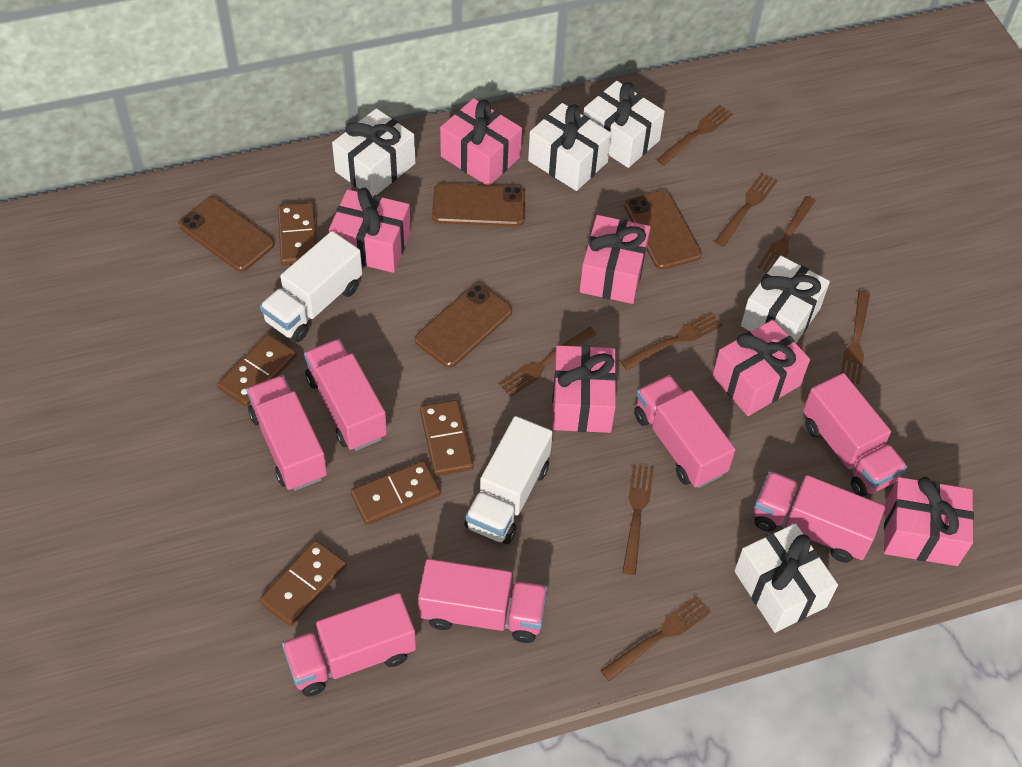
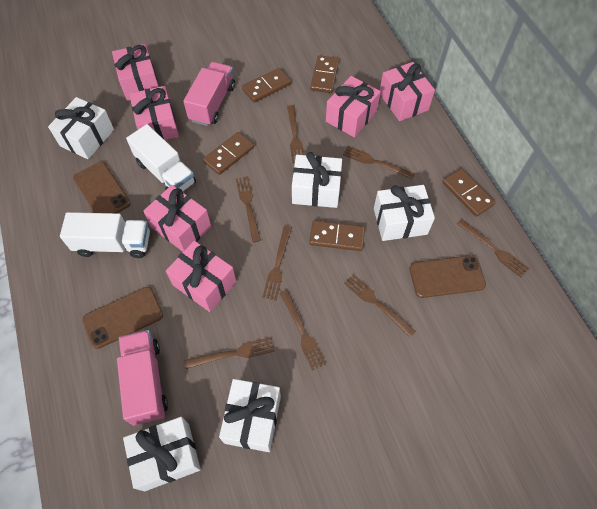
brown phone: [178,197,275,272] [415,284,512,368] [432,183,525,227] [625,190,702,270] = 4 -> [73,162,131,213] [83,287,163,349] [410,255,486,298] = 3
pink truck: [247,375,327,491] [282,593,416,697] [304,339,387,451] [418,559,547,643] [634,375,736,488] [754,471,885,563] [803,373,907,497] = 7 -> [117,330,168,426] [183,62,235,126] = 2

